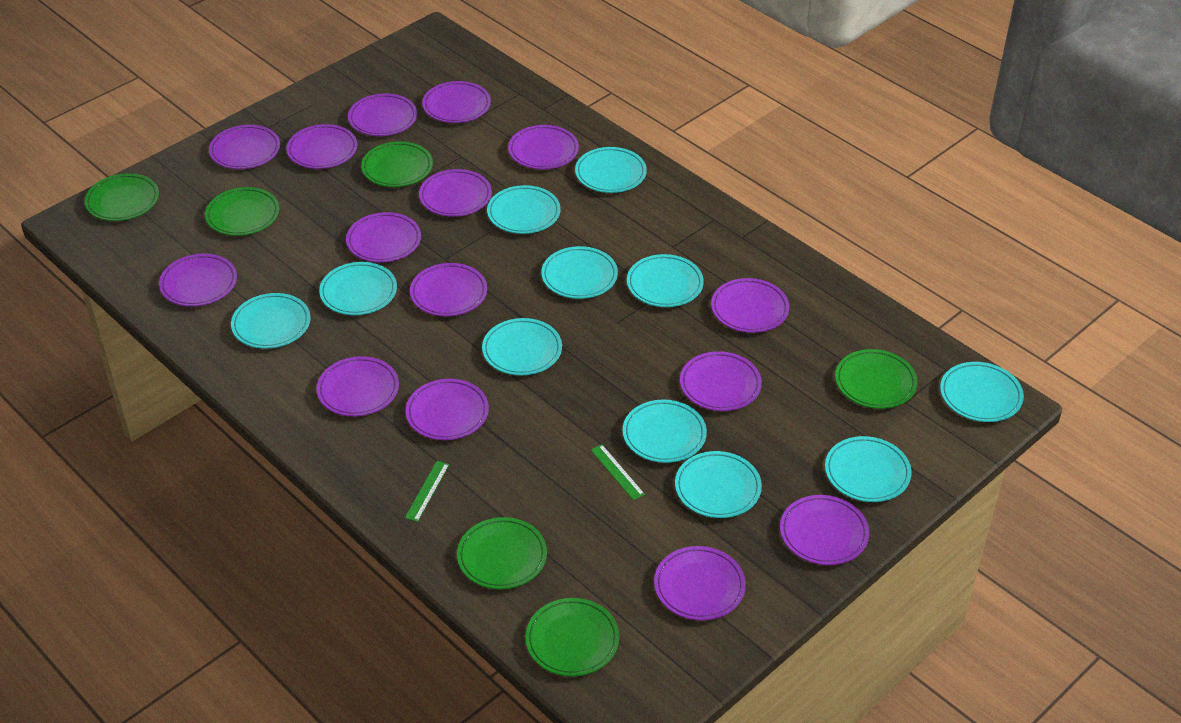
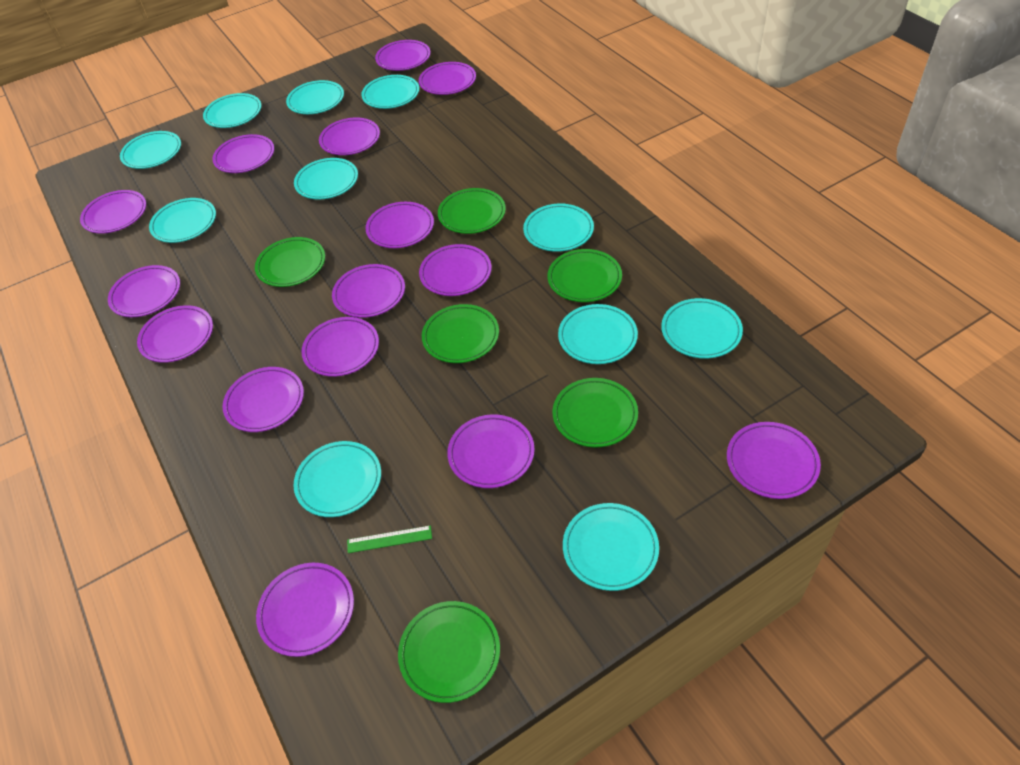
green ruler: [405,461,449,522] [591,444,645,500] = 2 -> [347,525,432,553] = 1

